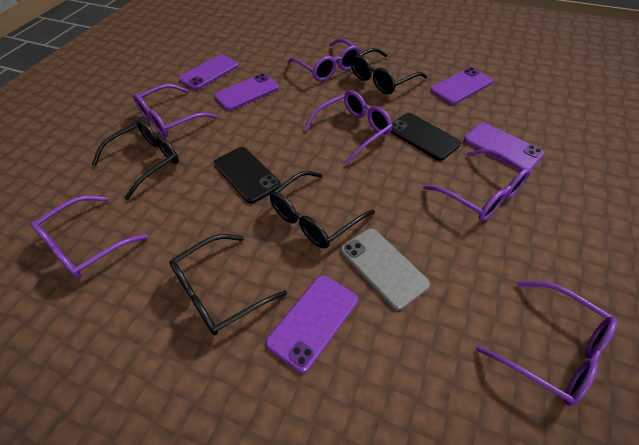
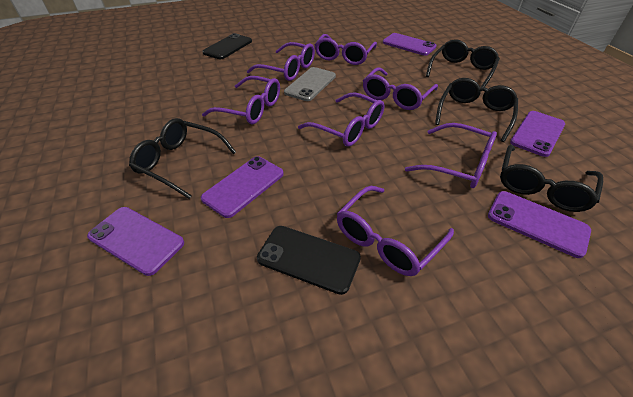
purple glasses: [30,196,148,279] [133,84,217,137] [287,38,361,81] [303,90,393,164] [423,149,531,221] [476,281,618,406] = 6 -> [202,76,280,124] [247,42,315,81] [298,92,384,147] [315,34,377,65] [337,186,454,276] [363,67,438,110] [405,123,497,188] = 7

